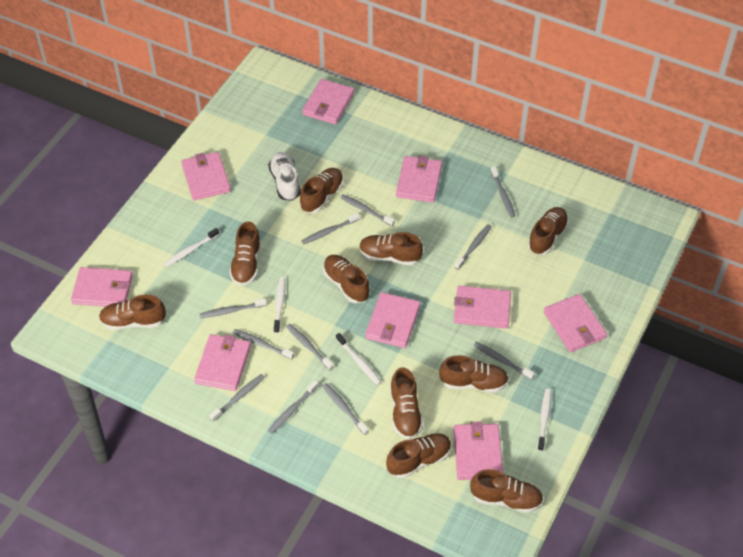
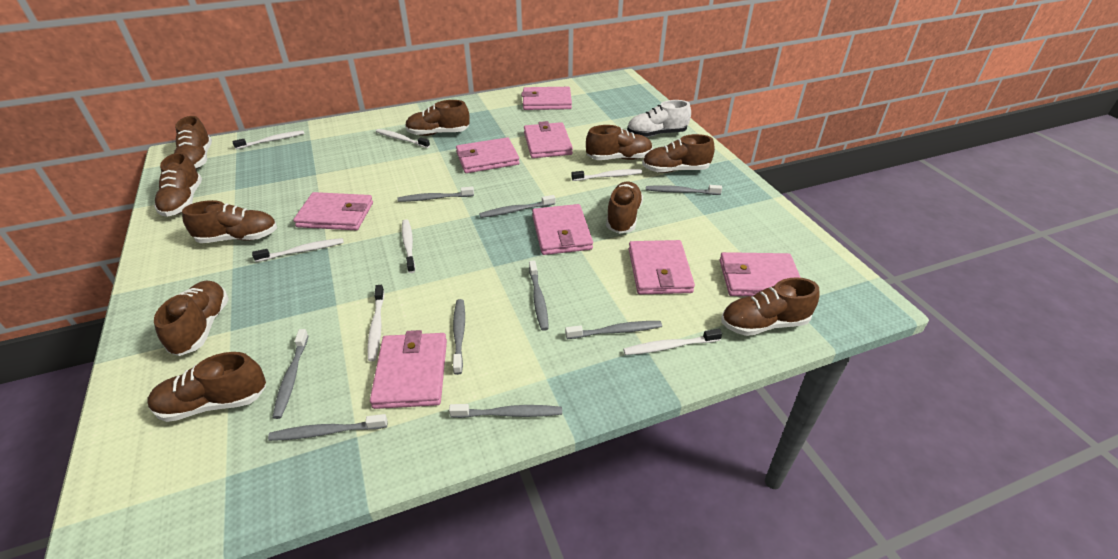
grey toothbrush: [200,298,267,318] [209,374,265,421] [233,329,294,360] [268,380,319,434] [286,324,334,370] [302,213,360,244] [322,383,369,435] [340,194,395,226] [455,224,492,270] [474,342,535,380] [491,166,515,217] = 11 -> [268,414,387,441] [272,329,309,419] [397,187,474,202] [449,404,562,418] [453,299,465,375] [479,195,555,218] [529,260,549,331] [565,321,662,339] [646,185,722,195] = 9
pink wallet: [71,267,133,307] [181,152,231,200] [194,334,251,391] [302,79,354,125] [365,292,420,348] [396,156,442,203] [454,286,511,329] [454,422,503,480] [544,294,607,352] = 9 -> [293,192,373,230] [370,330,447,409] [456,137,520,173] [522,87,572,110] [524,121,573,158] [532,204,593,255] [629,240,695,294] [720,252,801,296] = 8
white toothbrush: [163,228,219,267] [274,277,285,333] [336,333,381,385] [537,388,551,451] = 4 -> [232,130,304,149] [252,238,344,262] [368,285,384,361] [376,129,430,148] [402,219,415,273] [571,169,642,181] [623,329,722,355] = 7

